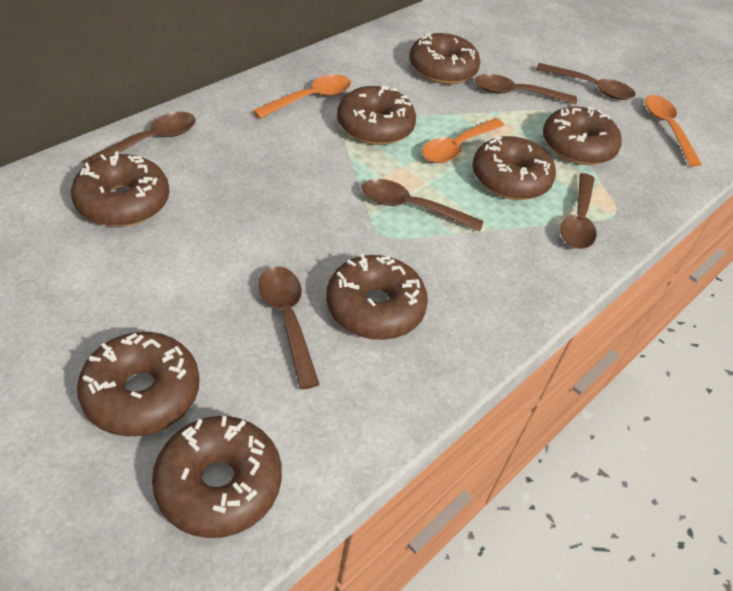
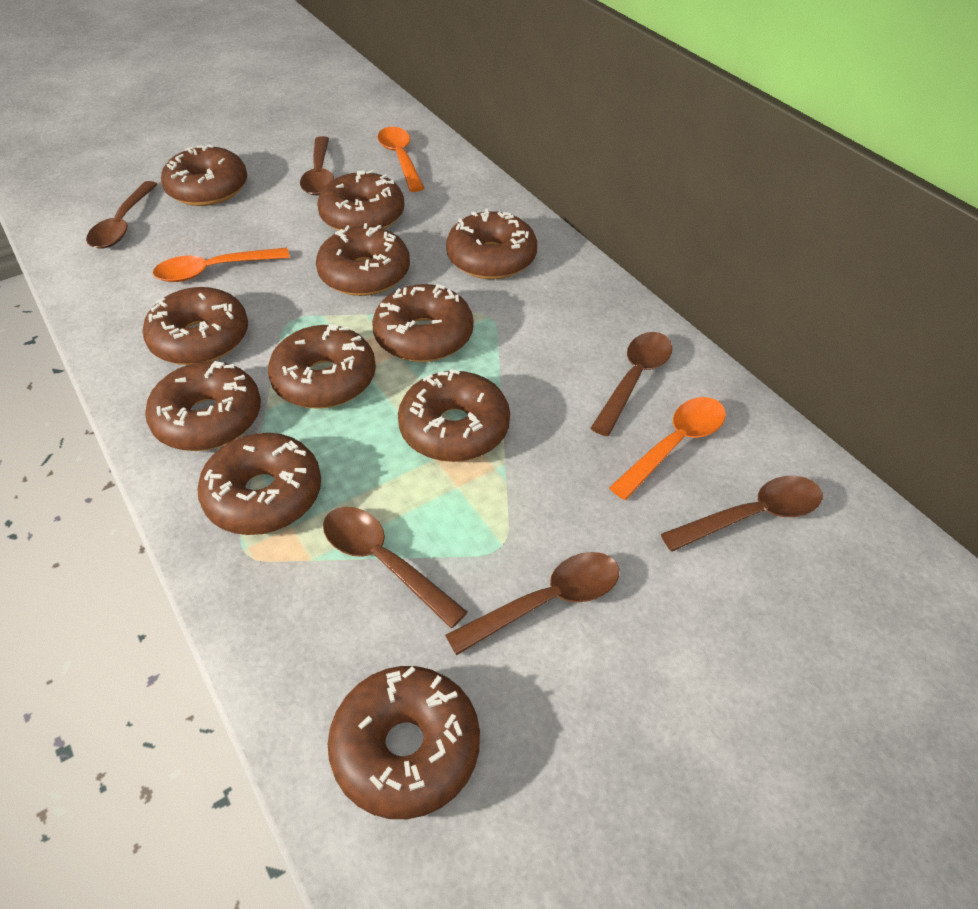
brown donut: [71,152,169,227] [77,332,200,436] [152,416,282,538] [326,254,428,340] [337,85,416,145] [409,33,480,84] [472,136,556,200] [543,106,622,165] = 8 -> [143,287,248,365] [145,361,261,451] [161,144,247,206] [197,433,321,535] [268,324,376,409] [316,223,410,296] [317,170,404,231] [328,666,480,819] [372,284,474,362] [398,369,510,462] [446,209,537,279] = 11

